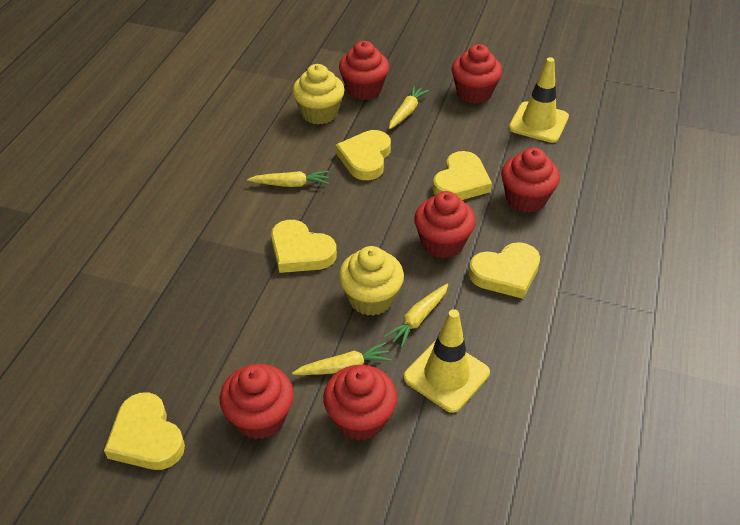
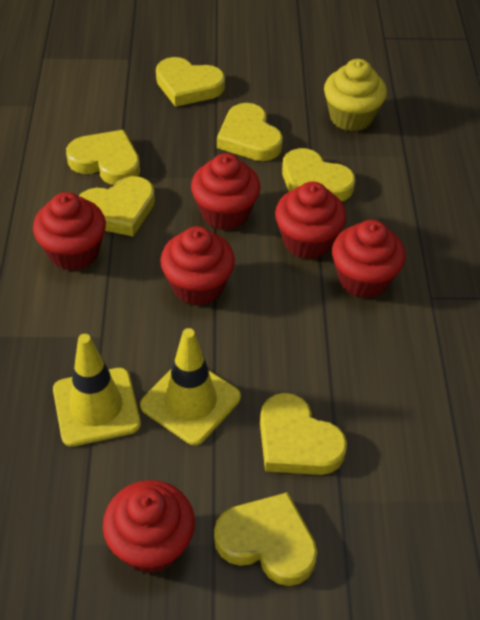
yellow carrot: [247,171,329,187] [292,342,392,375] [384,284,448,348] [389,86,429,129] = 4 -> none = 0
yellow cupcake: [292,64,344,124] [339,246,404,316] = 2 -> [324,59,387,132] = 1
yellow heart: [104,392,185,470] [271,220,337,273] [336,130,391,180] [433,151,492,200] [469,242,540,299] = 5 -> [66,130,140,185] [79,176,155,236] [156,57,225,107] [214,492,317,586] [217,103,283,161] [260,393,347,475] [282,148,355,201] = 7

